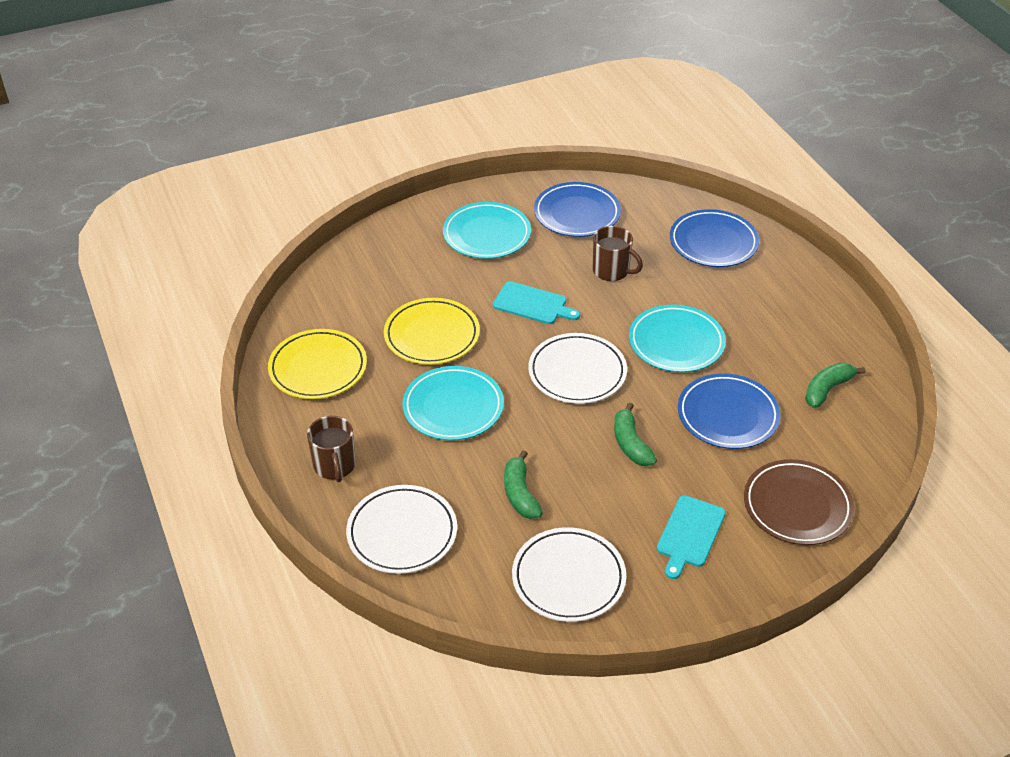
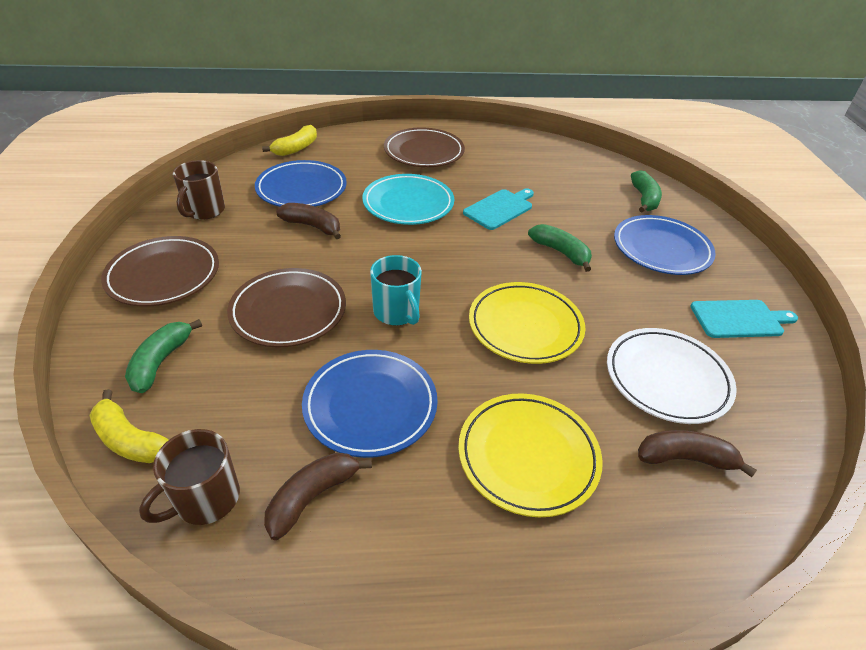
brown banana: none = 0 -> [264,452,372,540] [276,203,341,239] [638,430,757,477] = 3
brown plate: [744,459,854,545] = 1 -> [101,236,219,307] [227,268,346,348] [384,127,465,167] = 3
turquoise mug: none = 0 -> [370,255,422,326] = 1
turquoise plate: [402,366,504,441] [443,202,531,259] [629,305,726,372] = 3 -> [362,174,454,225] = 1
white plate: [346,485,457,574] [512,527,626,622] [528,333,627,404] = 3 -> [607,328,737,424] = 1
yellow banana: none = 0 -> [89,389,168,463] [262,125,317,156] = 2

